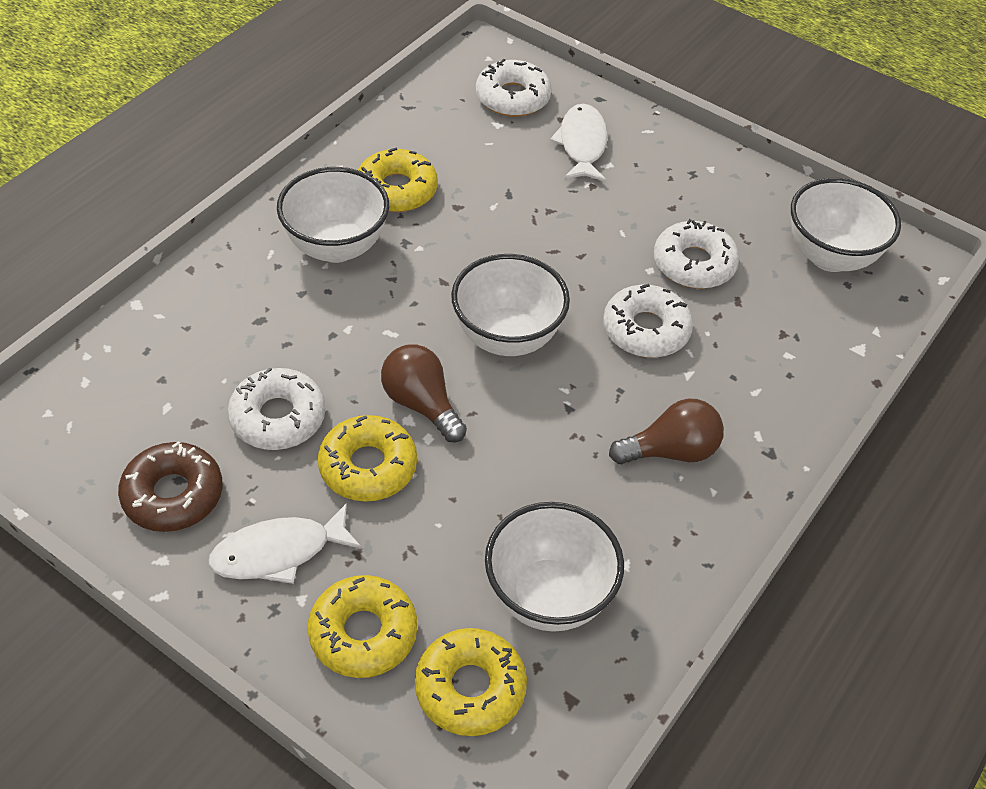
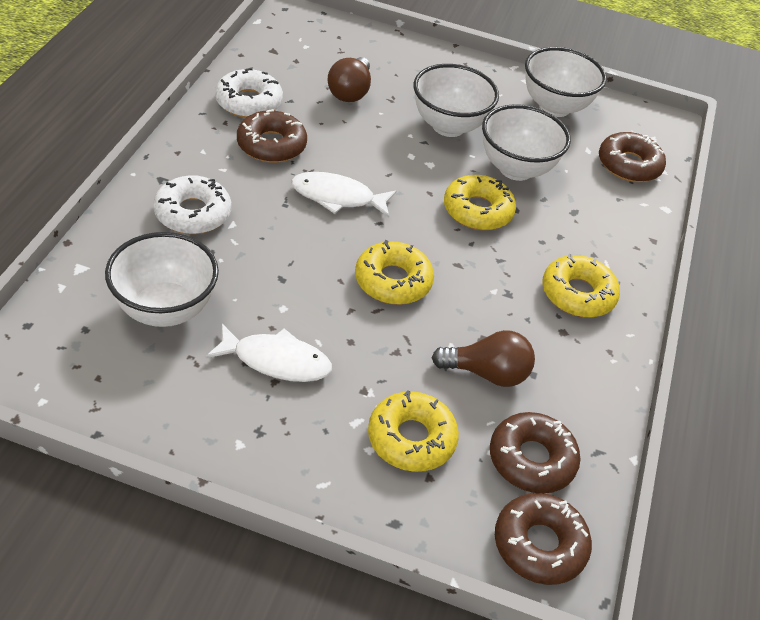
brown donut: [118,441,223,532] = 1 -> [237,109,307,163] [490,412,581,493] [495,493,592,585] [599,132,666,182] = 4
white donut: [228,368,325,450] [476,59,552,117] [603,284,693,358] [654,219,740,289] = 4 -> [153,175,231,234] [215,68,283,118] = 2

